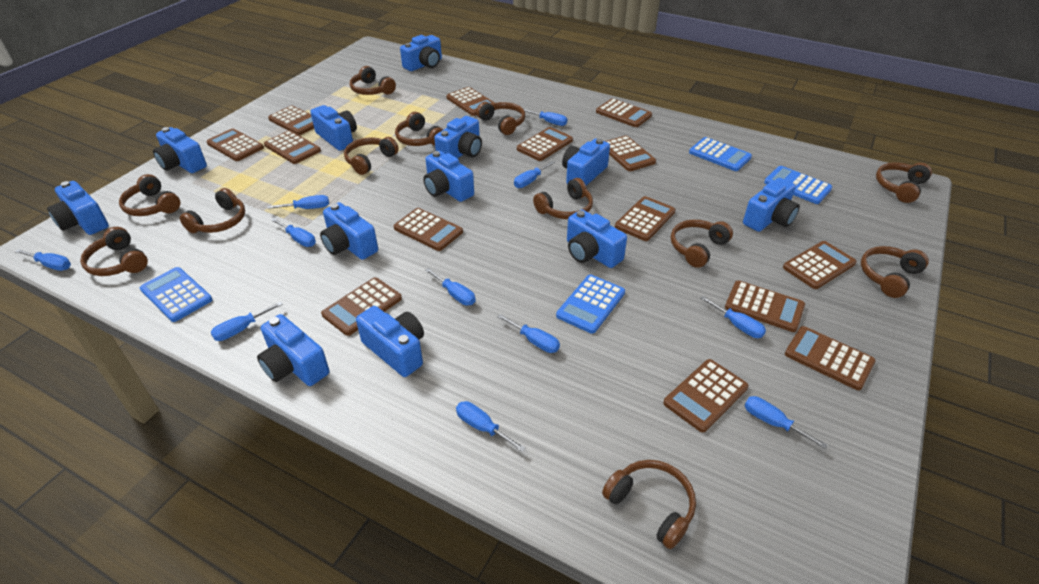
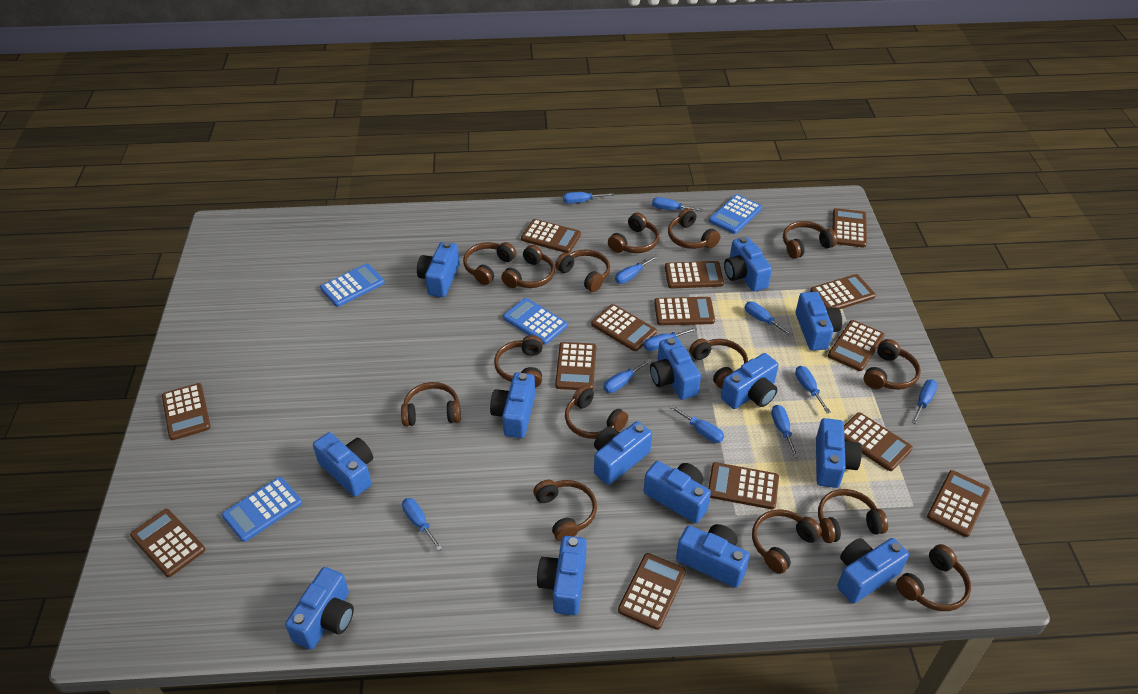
blue camera: [47,181,109,235] [153,127,207,173] [257,314,330,386] [310,105,357,151] [320,202,378,260] [356,306,424,377] [400,35,442,71] [423,151,474,202] [434,116,482,158] [562,138,610,186] [567,209,627,268] [743,178,800,232] = 12 -> [285,567,354,650] [313,432,373,497] [417,242,460,297] [490,372,535,438] [537,536,587,615] [594,421,652,485] [644,461,711,523] [650,337,701,400] [676,524,750,588] [721,353,779,409] [724,237,772,292] [796,292,842,351] [816,418,862,488] [837,538,909,604] = 14
brown headphones: [80,227,148,276] [119,174,180,216] [180,188,245,233] [344,137,399,175] [350,66,396,95] [395,112,443,146] [476,102,525,135] [533,178,593,219] [602,460,696,549] [671,220,733,268] [861,246,929,298] [876,163,932,203] = 12 -> [401,382,461,426] [463,242,516,285] [494,335,543,388] [501,245,555,288] [533,480,597,542] [555,249,610,292] [565,385,628,439] [608,213,659,253] [668,208,721,249] [689,339,748,389] [752,509,822,574] [783,221,837,259] [818,489,888,543] [864,339,921,390] [896,544,971,611] = 15

